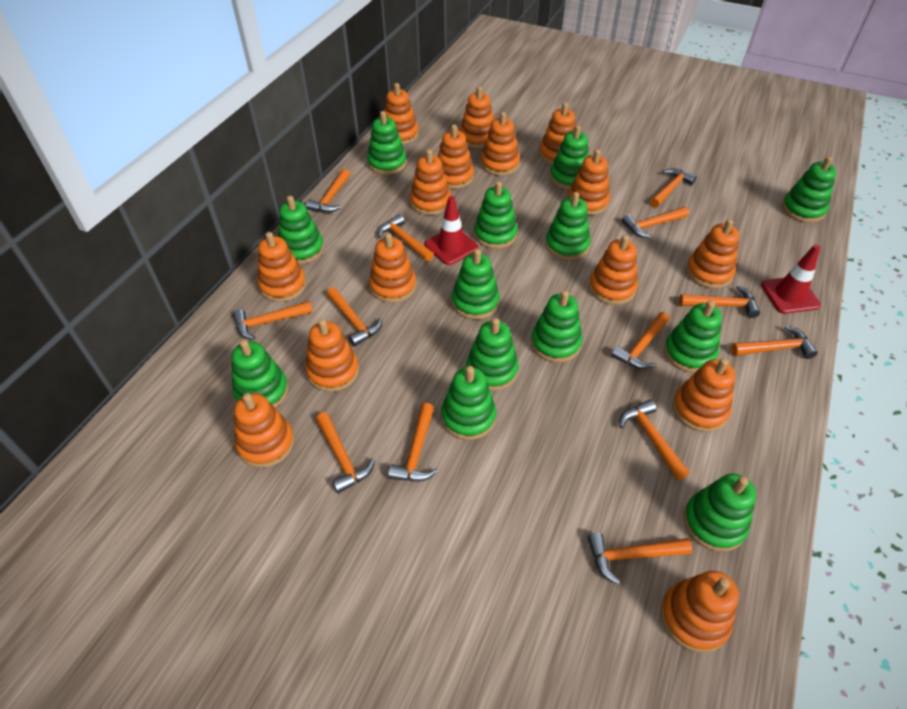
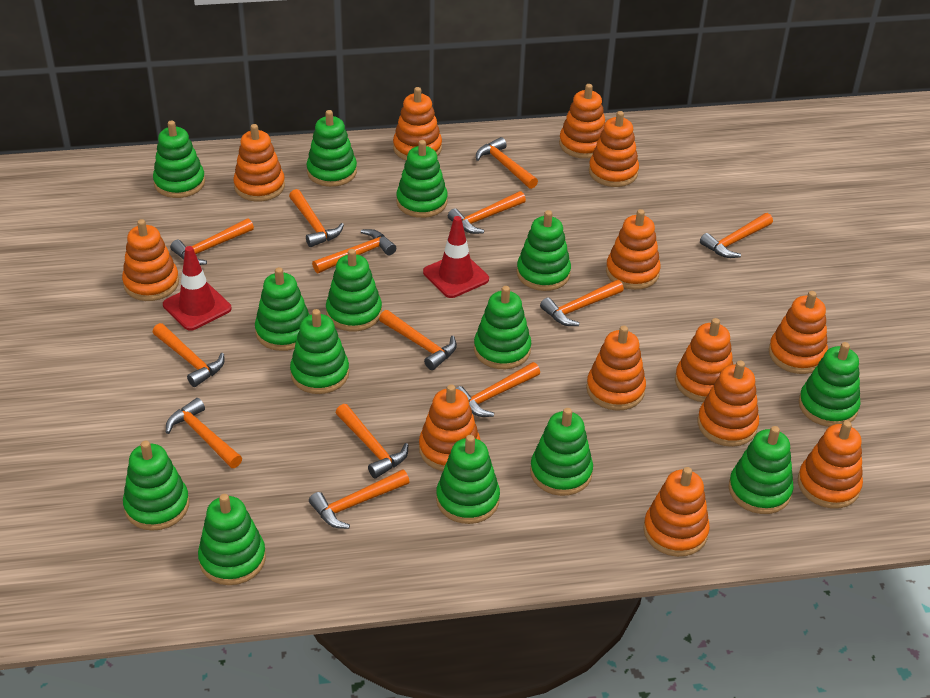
green stacking toy: [232,339,289,408] [278,196,324,264] [367,111,407,175] [441,366,496,440] [452,249,500,319] [466,318,519,391] [474,181,518,249] [531,290,582,362] [545,192,591,260] [550,125,589,190] [664,300,722,373] [683,474,756,552] [782,156,837,223] = 13 -> [123,440,189,531] [153,120,205,198] [198,494,266,585] [255,267,310,351] [290,309,349,394] [307,110,357,187] [326,249,382,331] [396,140,448,218] [436,435,500,524] [474,286,531,369] [517,210,571,291] [530,408,593,496] [728,426,794,514] [799,342,861,427] = 14
orange stacking toy: [234,393,294,468] [258,232,306,302] [305,319,359,392] [369,233,416,303] [384,83,418,144] [410,149,451,215] [438,124,474,189] [459,86,494,148] [481,112,520,176] [539,102,576,165] [568,149,610,215] [589,235,638,305] [661,571,739,653] [673,358,736,432] [686,219,739,288] = 15 -> [122,219,179,301] [233,124,285,202] [393,87,442,160] [419,384,481,471] [559,84,605,159] [586,326,646,411] [589,111,639,187] [606,209,661,290] [643,467,710,557] [675,318,733,402] [697,361,759,447] [769,291,828,374] [798,421,863,508] = 13

